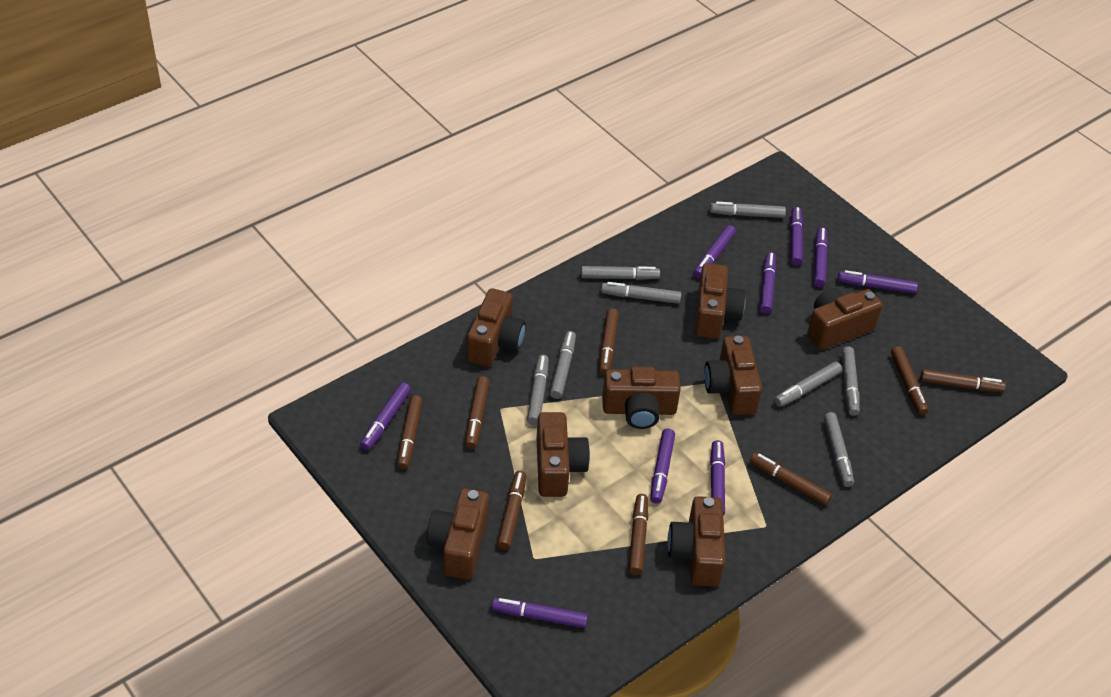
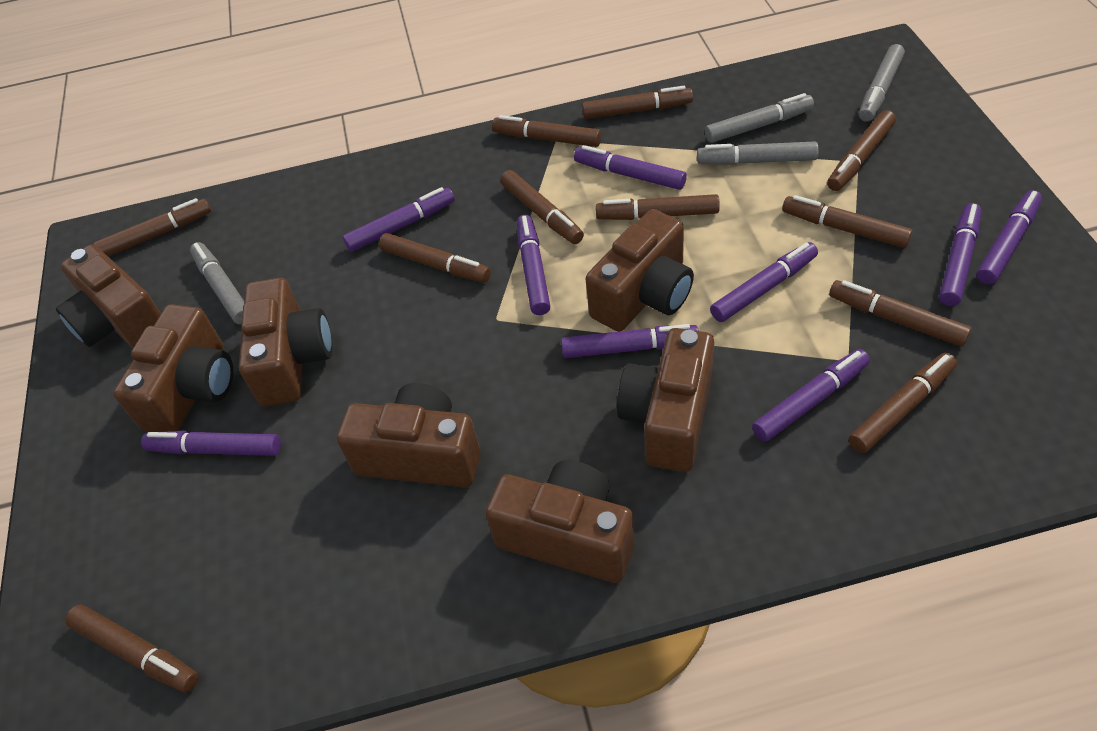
brown camera: [426,488,489,580] [467,288,526,367] [537,412,590,497] [602,366,681,429] [667,496,726,587] [695,263,746,339] [704,336,762,415] [807,288,882,350] = 8 -> [56,245,161,348] [113,304,233,432] [239,278,332,407] [337,383,481,488] [485,460,634,583] [586,209,694,332] [617,328,714,472] = 7
brown marker: [397,395,423,470] [465,376,489,449] [497,471,526,550] [599,308,619,375] [629,494,648,575] [750,453,832,506] [891,346,929,415] [920,369,1006,392] = 8 -> [65,605,199,693] [94,198,211,257] [379,233,491,283] [492,115,601,147] [500,170,584,244] [582,86,693,119] [596,194,720,220] [782,195,912,248] [827,110,896,191] [829,280,971,347] [849,352,957,453] = 11
grey marker: [527,355,549,425] [550,331,576,399] [581,266,660,280] [601,282,681,304] [710,202,786,218] [774,361,842,407] [824,412,854,487] [841,346,860,416] = 8 -> [190,242,244,325] [697,141,819,165] [705,93,814,143] [859,44,905,122] = 4

